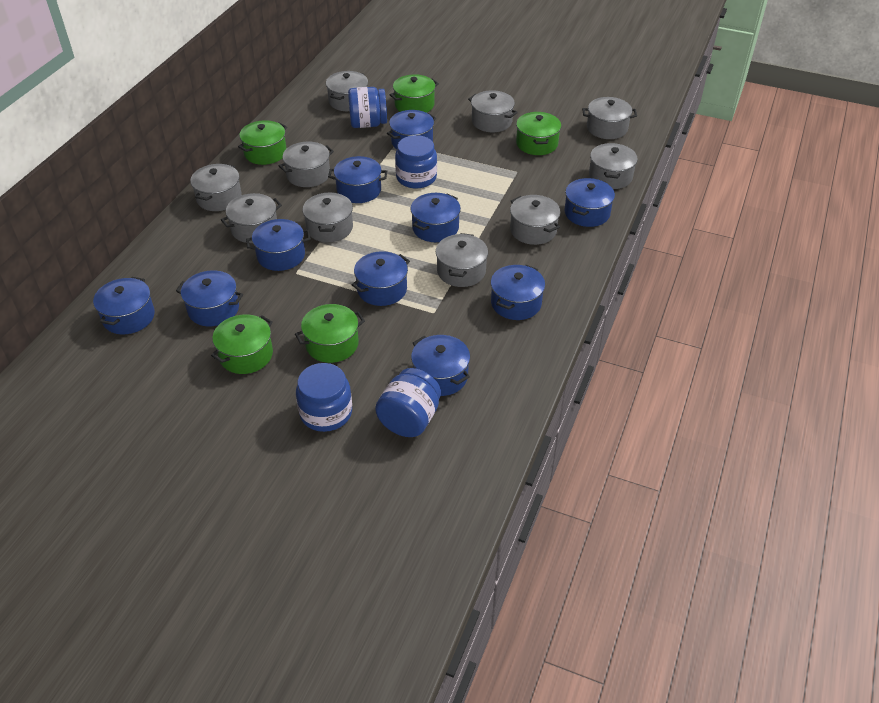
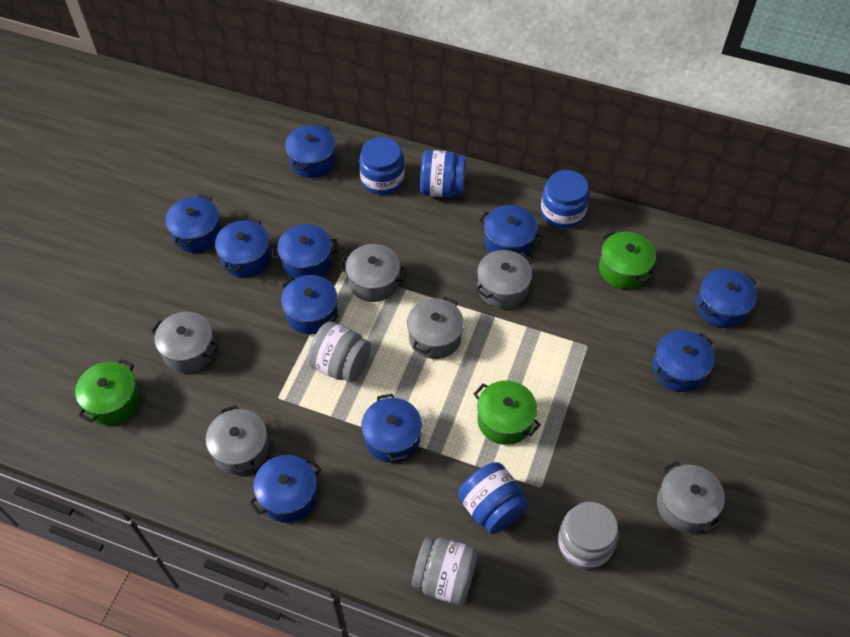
green pot: [211,314,273,374] [238,120,287,165] [295,304,365,363] [389,74,439,113] [516,112,561,155] = 5 -> [75,359,140,425] [474,381,541,445] [599,231,656,289] = 3
grey jar: none = 0 -> [308,321,371,382] [412,537,478,605] [558,502,619,569] = 3
grey pot: [190,164,242,211] [221,193,282,243] [279,142,334,187] [303,192,353,242] [326,71,368,111] [436,233,488,287] [468,90,518,132] [510,195,560,245] [582,97,637,139] [589,143,638,189] = 10 -> [151,312,218,373] [206,405,269,475] [339,244,407,302] [407,296,464,359] [476,250,533,308] [657,461,725,533] = 6

